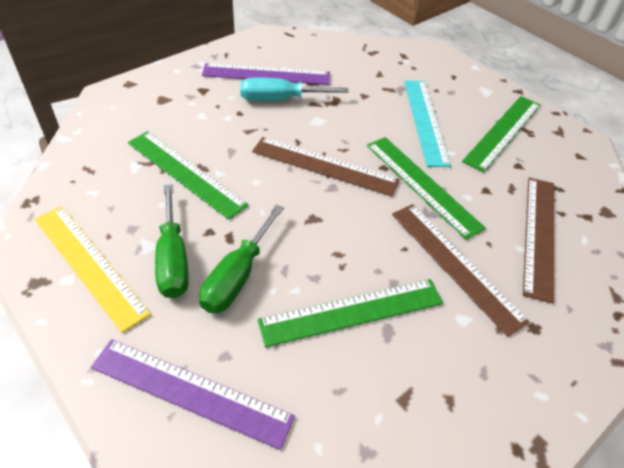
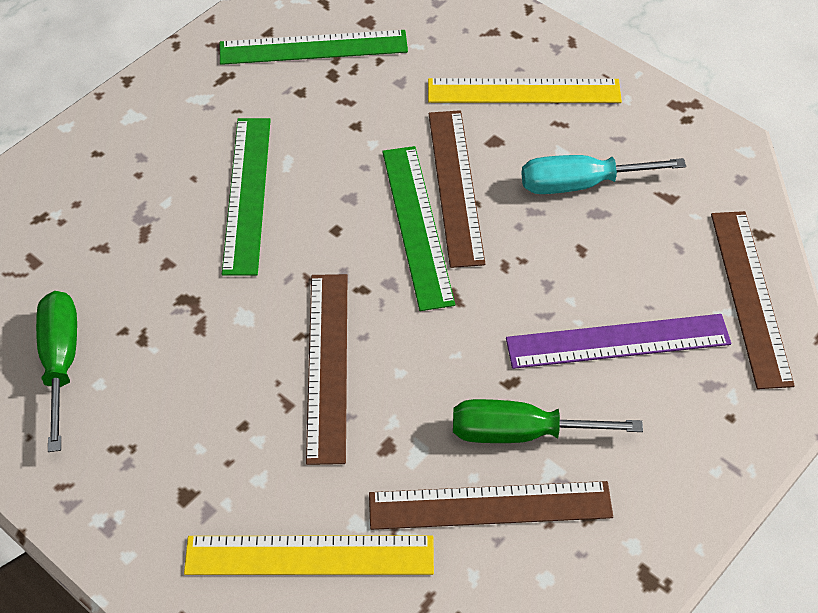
brown ruler: [252,137,400,196] [392,204,530,337] [523,178,554,303] = 3 -> [306,274,347,465] [369,481,613,530] [429,110,486,268] [711,211,795,389] = 4
green ruler: [128,131,248,220] [258,279,443,347] [367,137,486,240] [462,96,540,172] = 4 -> [220,30,408,65] [222,118,271,275] [382,146,455,311] = 3
purple ruler: [91,339,295,450] [202,63,330,85] = 2 -> [506,314,731,369] = 1
turquoise ruler: [404,81,451,167] = 1 -> none = 0
yellow ruler: [35,206,151,333] = 1 -> [184,535,434,575] [428,78,622,103] = 2

